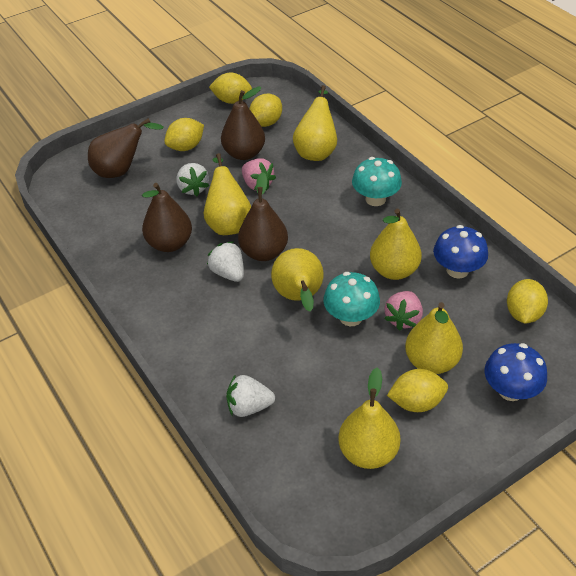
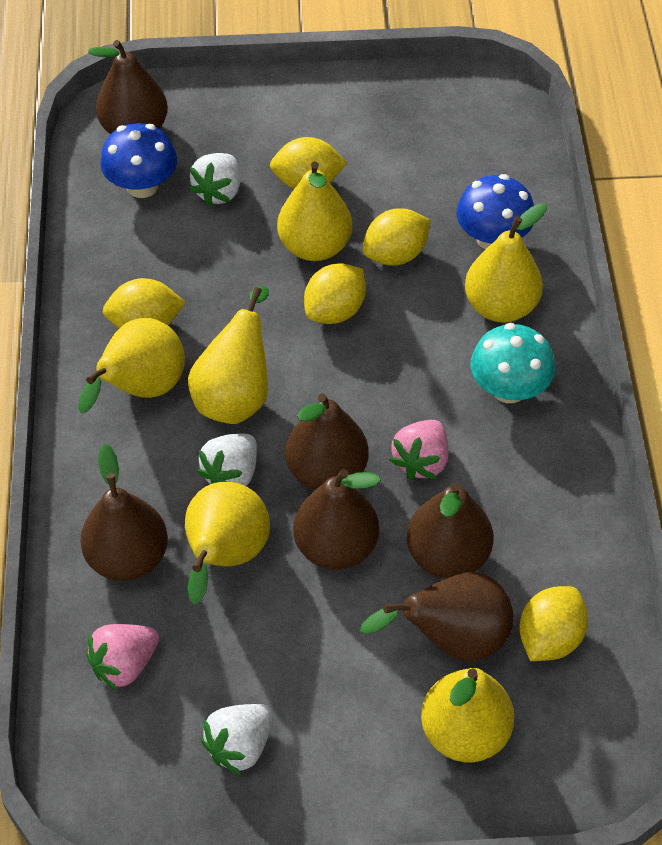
brown pear: [88,118,164,178] [142,183,192,252] [221,86,265,160] [238,172,288,261] = 4 -> [80,443,168,581] [88,40,168,134] [285,393,369,490] [293,469,381,570] [360,572,514,662] [407,483,493,579] = 6
turquoise mushroom: [323,272,380,326] [352,157,402,206] = 2 -> [471,323,555,403] = 1

